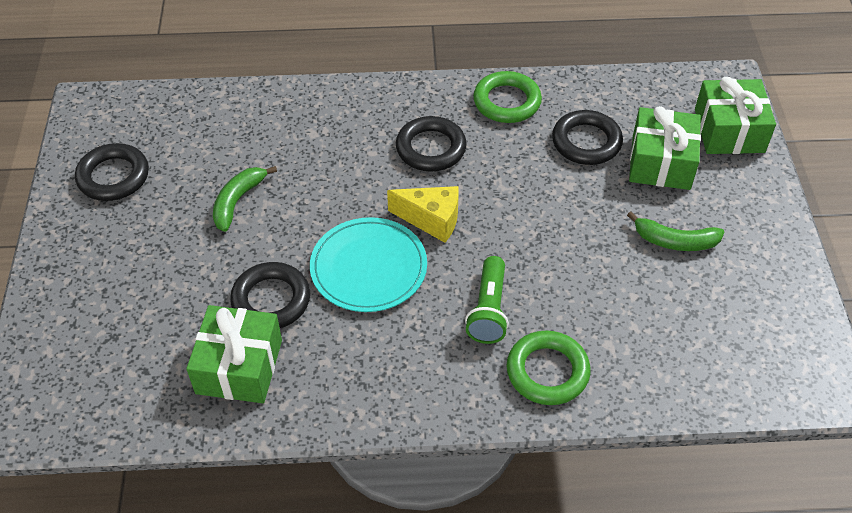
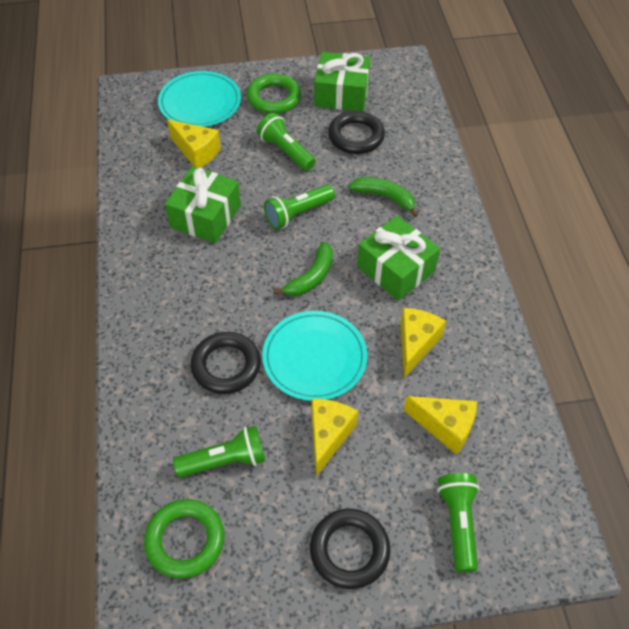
black ring: [75,143,149,201] [230,262,310,328] [396,116,467,172] [552,110,623,165] = 4 -> [191,332,261,394] [310,509,390,589] [328,111,385,154] = 3
green flashlight: [465,256,509,344] = 1 -> [173,426,265,477] [257,113,316,171] [264,184,335,229] [437,473,479,573] = 4
turquoise plate: [310,217,427,312] = 1 -> [158,71,241,127] [262,311,367,401] = 2
yellow cheese: [387,186,459,243] = 1 -> [167,120,221,168] [312,399,358,477] [400,308,446,378] [404,396,477,455] = 4

